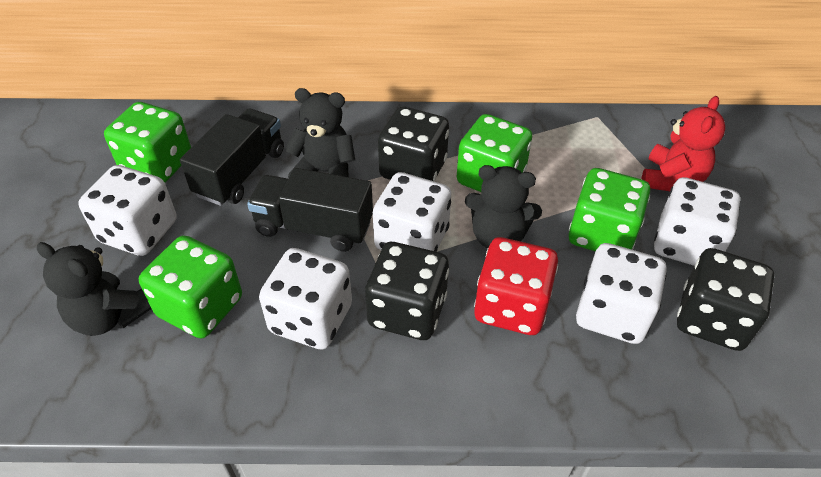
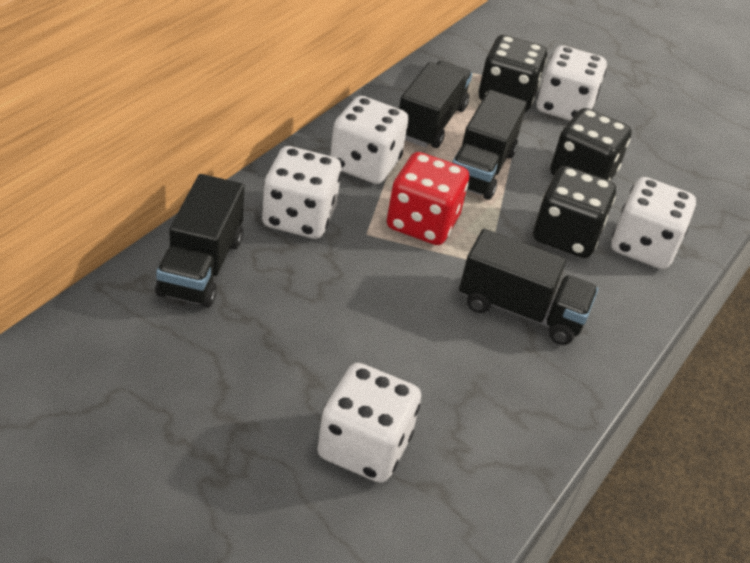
black teddy bear: [37,242,152,336] [285,88,355,178] [465,165,542,248] = 3 -> none = 0
black truck: [180,108,284,206] [247,168,373,252] = 2 -> [155,174,245,308] [399,61,472,148] [452,90,527,200] [459,229,598,345] = 4
green dice: [104,102,191,182] [139,235,242,338] [457,114,532,192] [569,168,650,251] = 4 -> none = 0
red teddy bear: [641,96,725,191] = 1 -> none = 0

